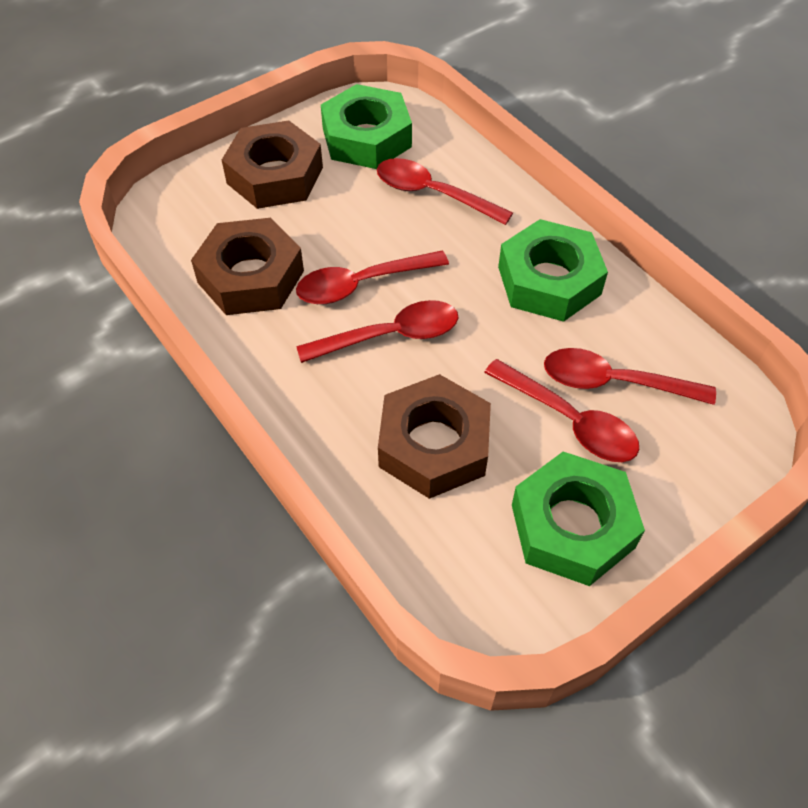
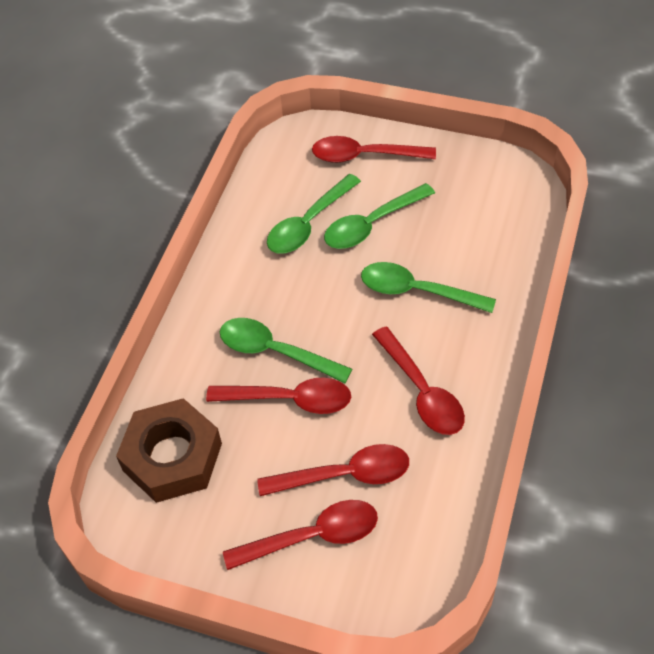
brown nut: [191,218,304,315] [222,120,323,209] [378,374,491,499] = 3 -> [116,398,222,503] = 1
green nut: [321,84,412,169] [498,219,608,322] [512,452,645,586] = 3 -> none = 0
green spoon: none = 0 -> [220,318,352,383] [267,174,361,254] [324,183,435,249] [361,262,496,313] = 4

